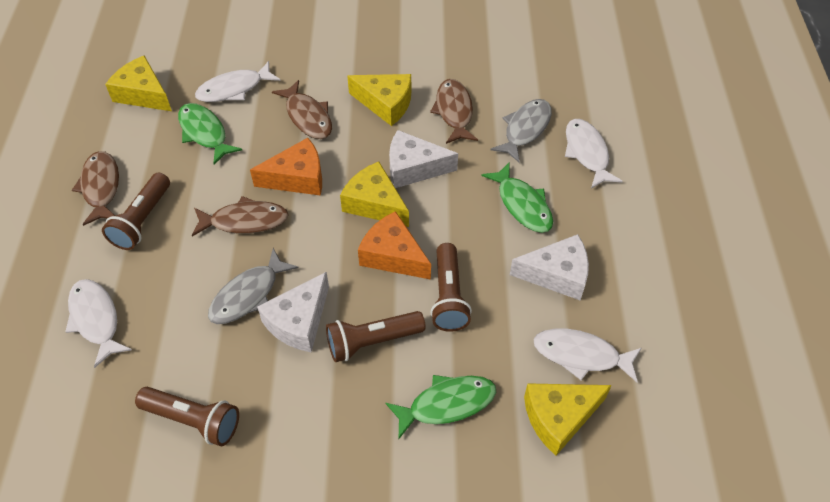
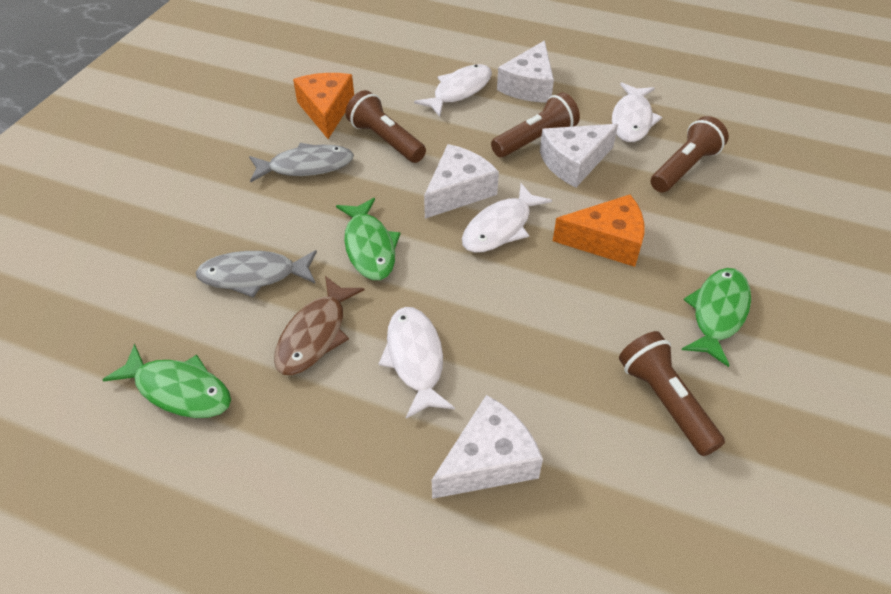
brown fish: [72,151,119,226] [192,196,289,236] [272,80,332,139] [430,79,478,144] = 4 -> [274,276,365,375] = 1
white cheese: [257,272,329,352] [389,130,458,188] [510,234,589,301] = 3 -> [424,144,499,219] [432,395,543,499] [497,41,554,103] [540,124,618,187] = 4
yellow cheese: [105,55,172,111] [340,162,409,227] [347,74,411,126] [524,383,612,456] = 4 -> none = 0

